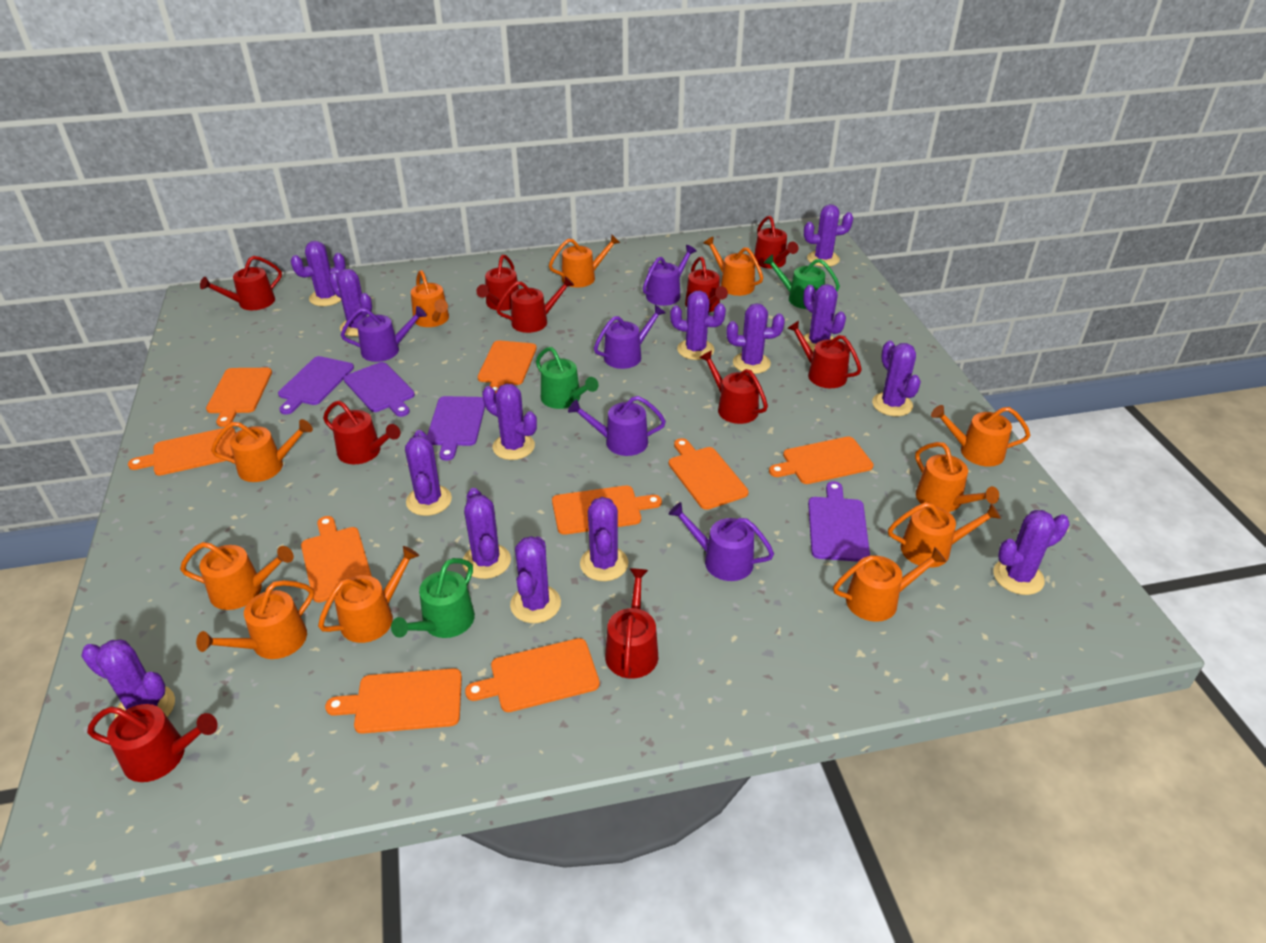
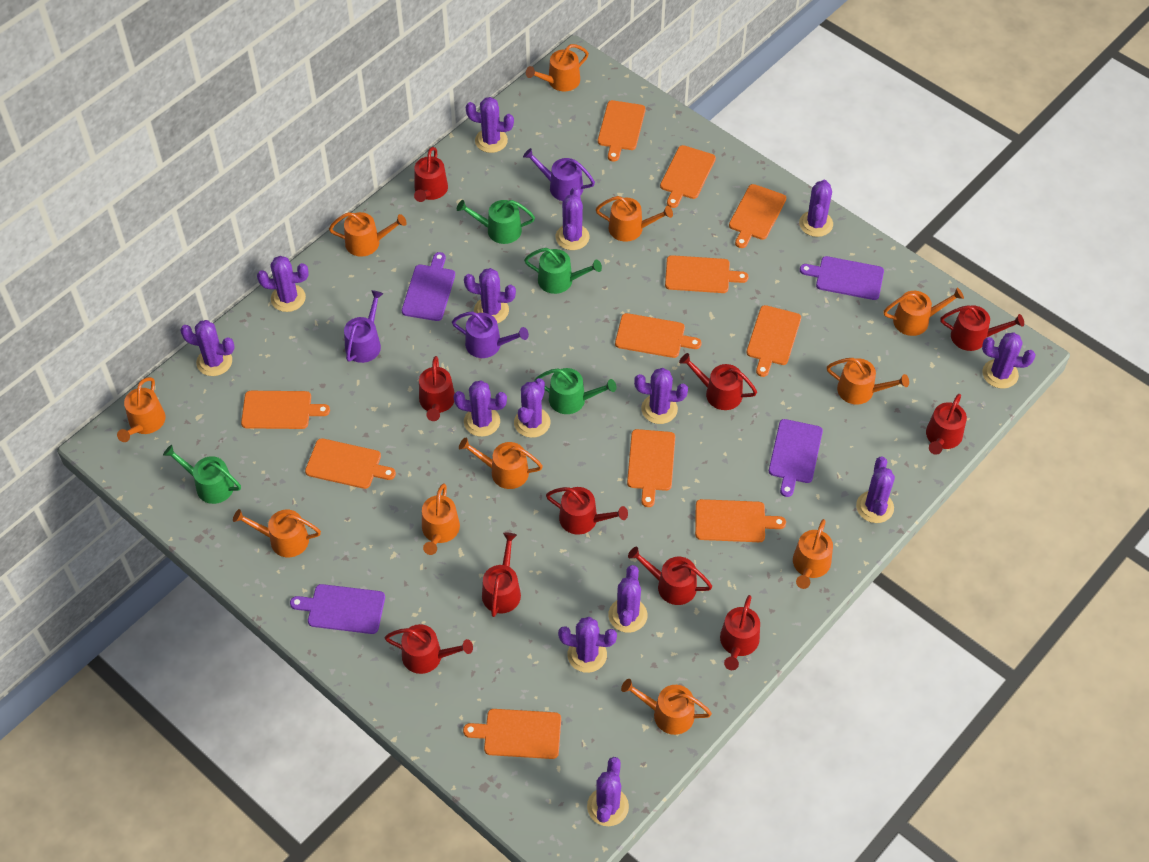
green watering can: [391,558,475,638] [536,347,599,409] [764,254,840,309] = 3 -> [163,445,241,504] [457,200,535,244] [524,248,602,294] [534,368,616,414] = 4
orange cutting board: [128,427,236,476] [206,368,272,427] [301,516,372,603] [325,668,462,734] [465,638,600,712] [478,340,537,392] [552,485,662,535] [669,438,749,510] [769,436,874,484] = 9 -> [241,391,330,429] [305,438,396,489] [463,709,561,759] [598,100,646,162] [615,313,701,358] [627,429,675,507] [660,145,716,208] [665,255,749,293] [695,499,786,542] [729,184,786,248] [746,305,801,377] = 11
purple watering can: [341,306,427,362] [568,396,666,456] [594,305,665,369] [643,245,697,306] [669,502,774,581] = 5 -> [344,290,384,363] [452,311,529,358] [523,148,595,201] = 3

